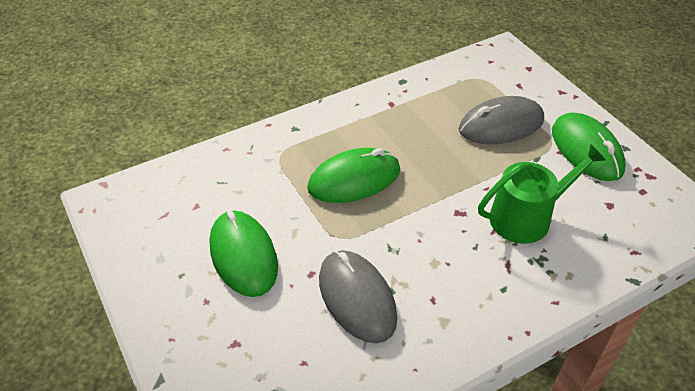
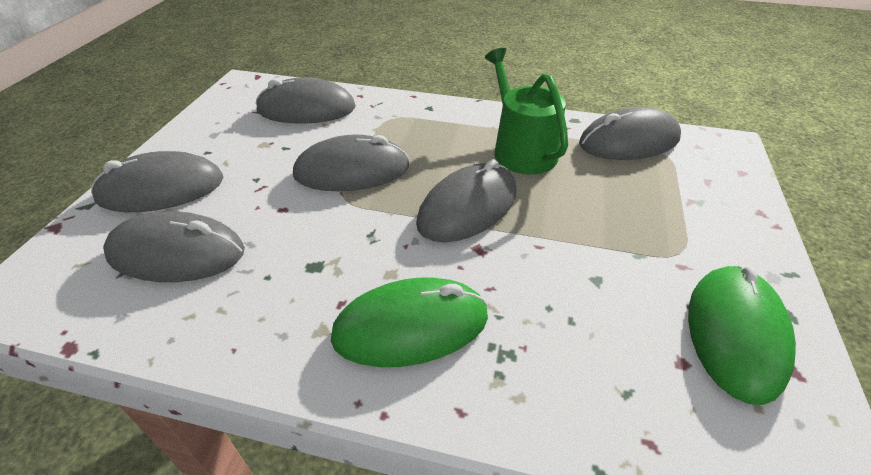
green mouse: [210,211,278,297] [307,148,400,203] [552,113,625,181] = 3 -> [331,278,488,367] [688,265,796,405] = 2
grey mouse: [319,250,397,343] [459,96,544,144] = 2 -> [91,151,223,212] [103,211,245,282] [255,77,356,124] [293,135,409,191] [416,159,516,243] [579,107,681,160] = 6

